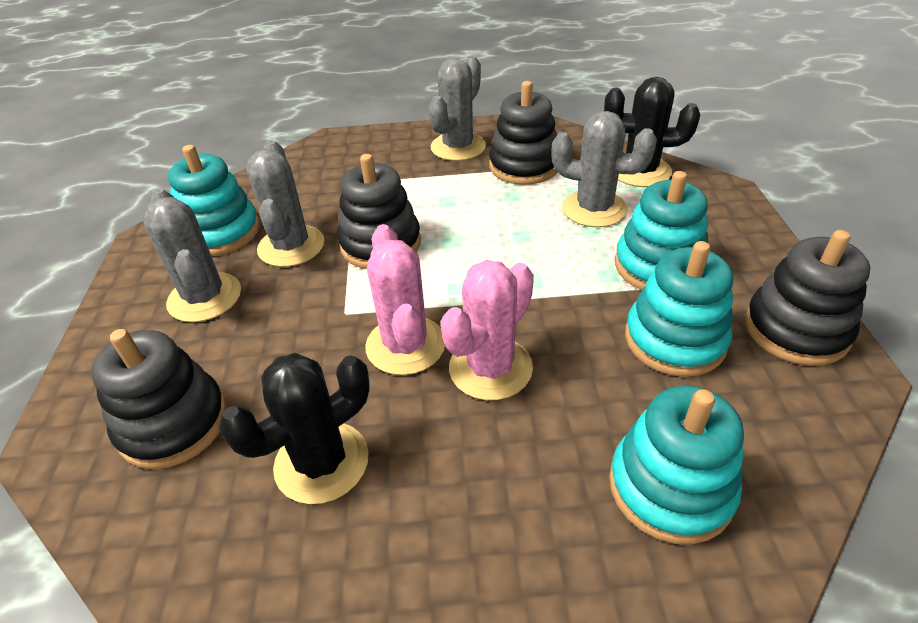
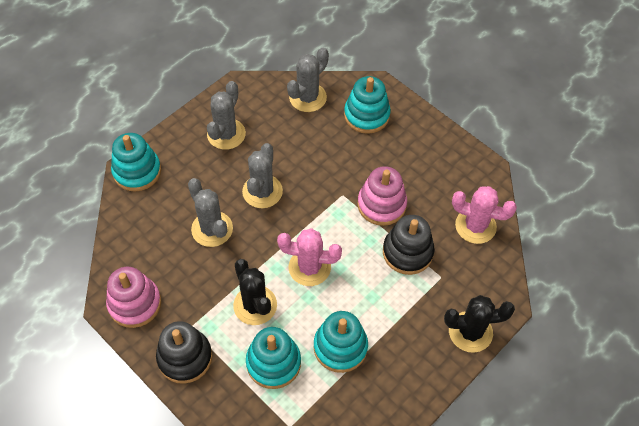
black stacking toy: [91,329,227,469] [337,154,421,269] [489,81,557,185] [745,230,870,366] = 4 -> [156,321,212,384] [383,215,435,275] = 2
pink stacking toy: none = 0 -> [106,267,161,328] [357,166,407,226] = 2

